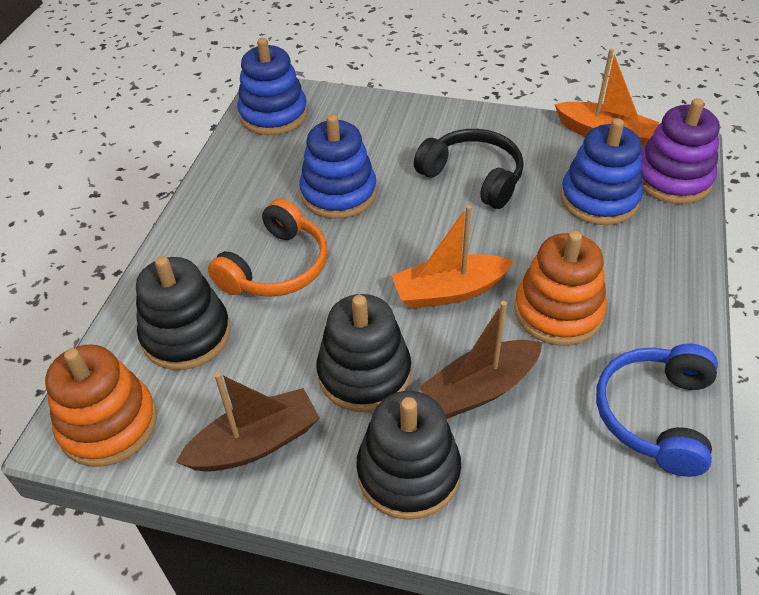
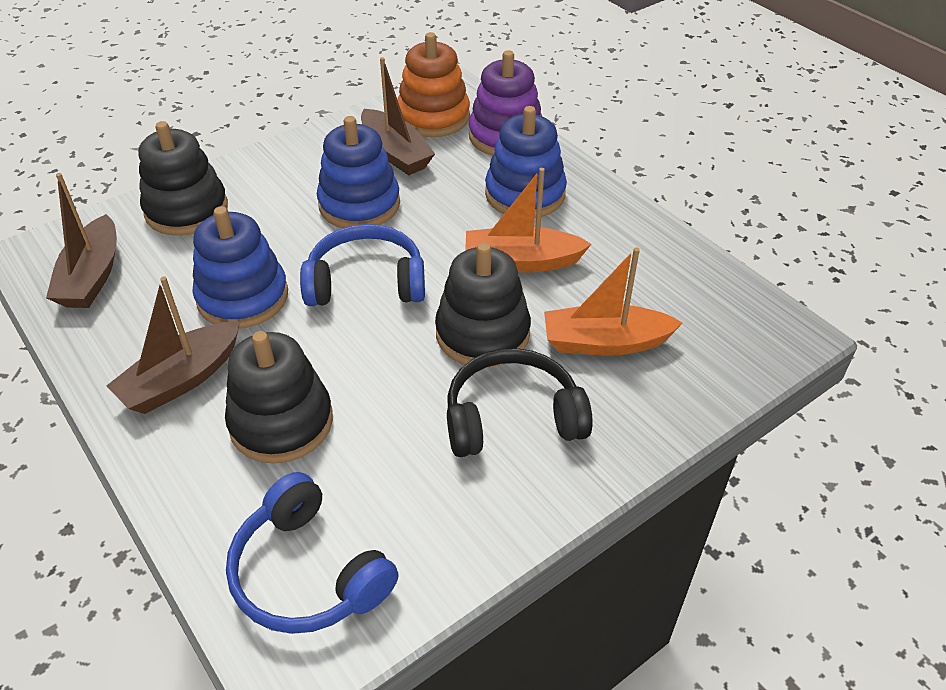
blue headphones: [596,344,718,477] = 1 -> [226,472,399,634] [300,224,425,306] = 2
brown boat: [176,372,320,472] [419,301,543,419] = 2 -> [46,173,117,308] [106,276,240,414] [361,57,435,175] = 3
orange headphones: [208,199,328,297] = 1 -> none = 0
orange stacking toy: [45,344,157,467] [514,231,607,346] = 2 -> [397,32,470,137] = 1

